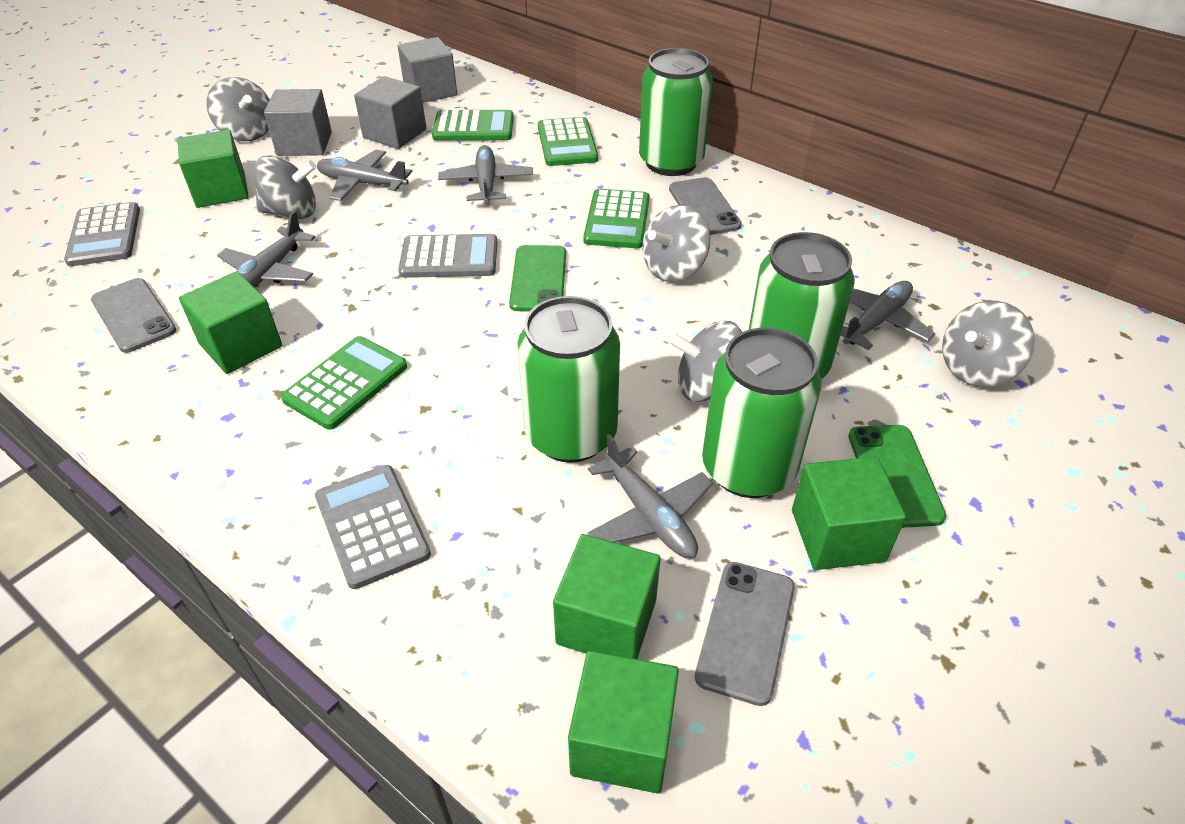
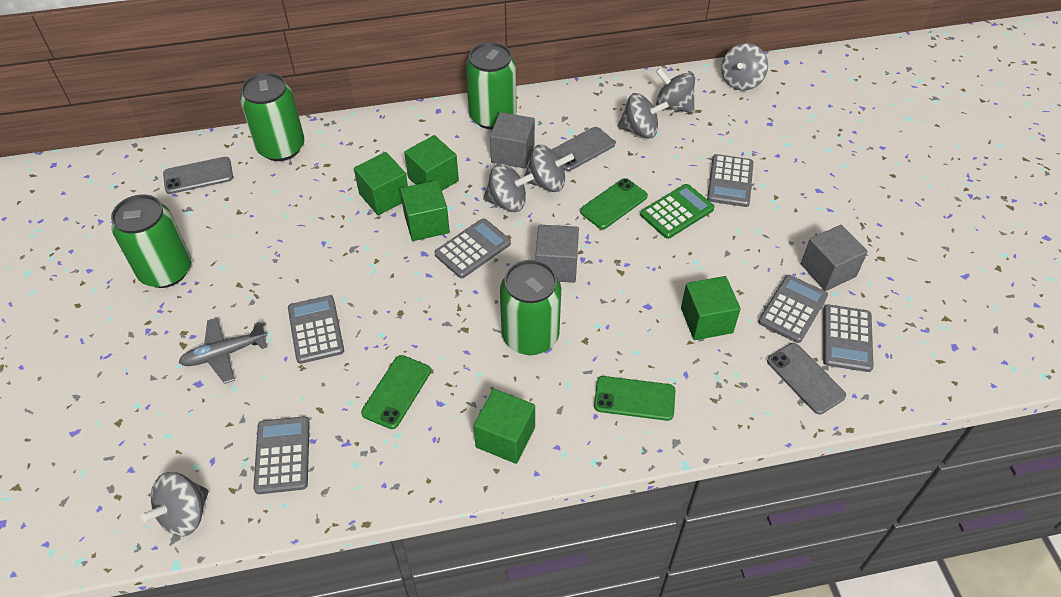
green calculator: [281,336,407,430] [432,110,514,141] [538,117,598,166] [583,189,649,248] = 4 -> [640,184,714,239] = 1
green phone: [509,245,566,312] [848,425,946,528] = 2 -> [361,355,431,429] [580,178,648,229] [594,376,676,421] = 3
grey calculator: [64,202,140,266] [315,465,431,589] [398,234,497,278] = 3 -> [253,416,310,494] [288,295,344,364] [434,218,511,278] [707,154,754,207] [758,275,828,343] [823,305,874,372] = 6
grey plane: [217,211,316,288] [317,150,412,201] [438,145,533,205] [588,434,713,558] [841,281,935,350] = 5 -> [178,317,267,384] = 1
grey spinning top: [206,77,270,141] [253,155,316,219] [642,205,710,282] [668,321,742,402] [942,301,1035,387] = 5 -> [141,472,209,536] [483,163,534,212] [524,145,574,192] [617,93,669,138] [656,68,695,113] [721,43,768,91] = 6

